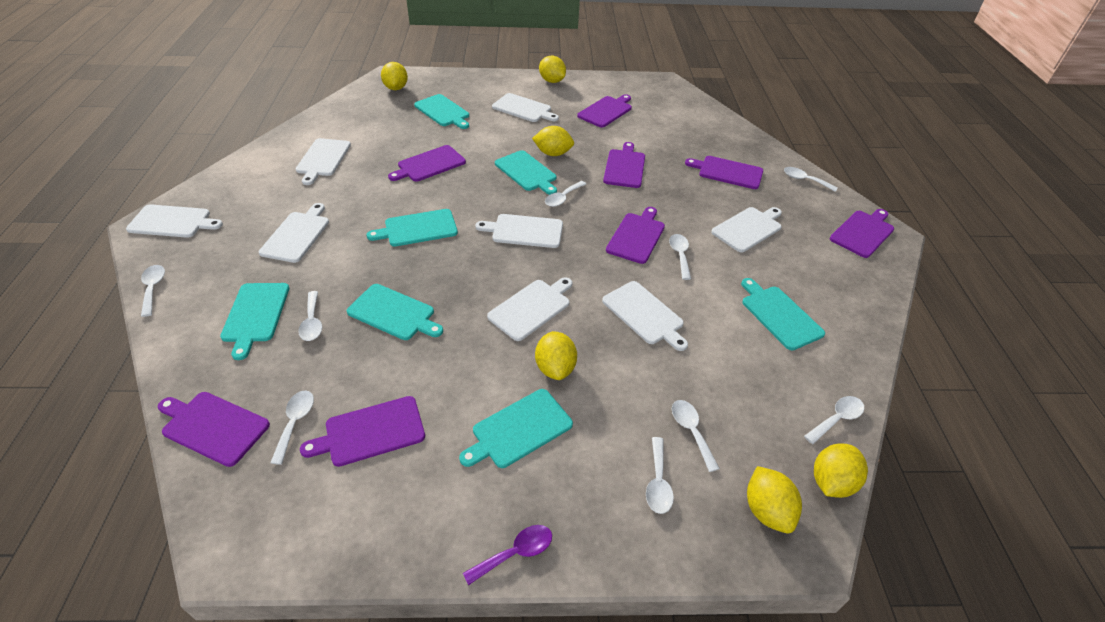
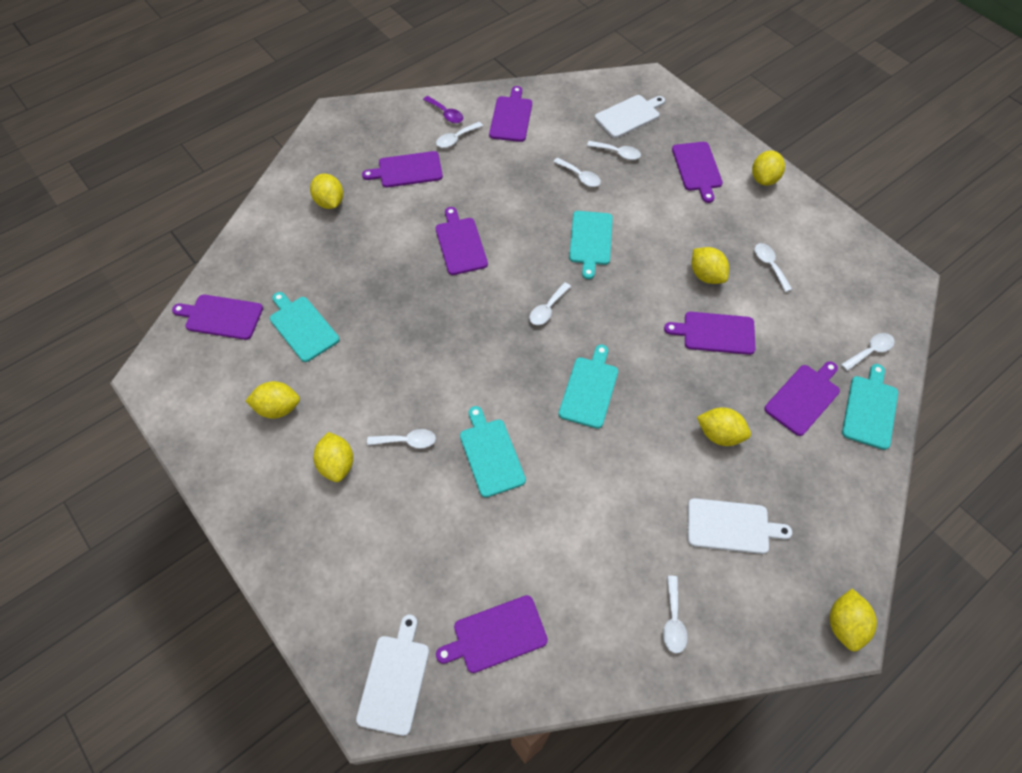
turquoise cutting board: [220,283,289,360] [347,284,443,340] [367,209,458,247] [414,94,469,129] [459,389,573,468] [495,150,557,195] [741,278,825,350] = 7 -> [270,292,339,362] [460,406,526,498] [559,344,618,429] [569,211,613,279] [842,364,898,450] = 5
white cutting board: [126,204,223,238] [258,203,329,263] [296,138,351,185] [475,214,563,248] [487,277,573,341] [492,93,559,122] [602,281,688,351] [711,207,782,252] = 8 -> [356,615,429,736] [595,95,665,138] [688,498,792,554] = 3
white spoon: [141,265,165,317] [270,391,314,465] [298,291,322,341] [545,181,586,207] [646,437,674,514] [669,234,691,280] [672,400,720,472] [784,167,838,192] [804,396,864,444] = 9 -> [367,429,436,449] [436,122,483,148] [530,282,571,325] [553,158,601,187] [587,141,641,160] [663,576,688,653] [755,243,792,292] [841,333,895,371] = 8
yellow lemon: [381,62,408,90] [532,126,574,156] [535,331,577,380] [539,56,566,83] [747,466,802,533] [814,443,868,498] = 6 -> [245,381,300,419] [310,174,343,209] [313,432,353,482] [692,247,729,284] [697,407,751,446] [752,150,785,186] [830,589,877,652] = 7

